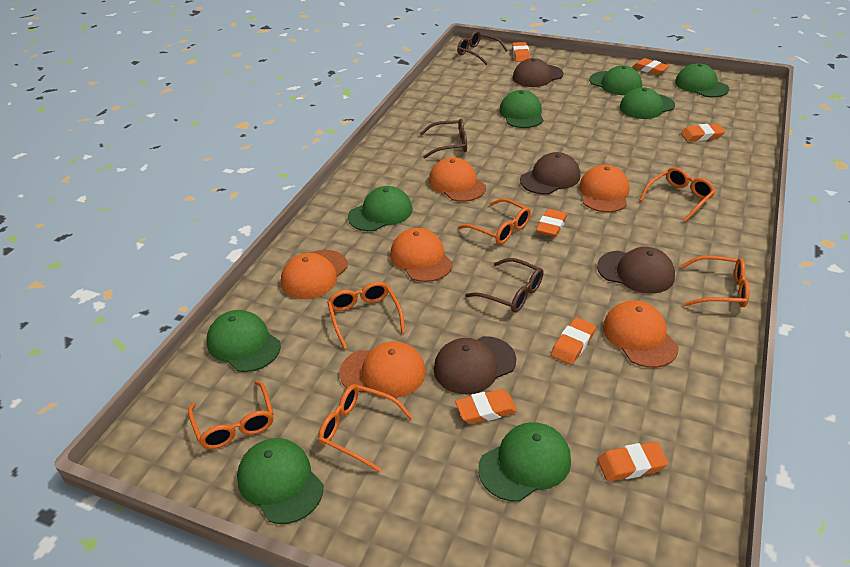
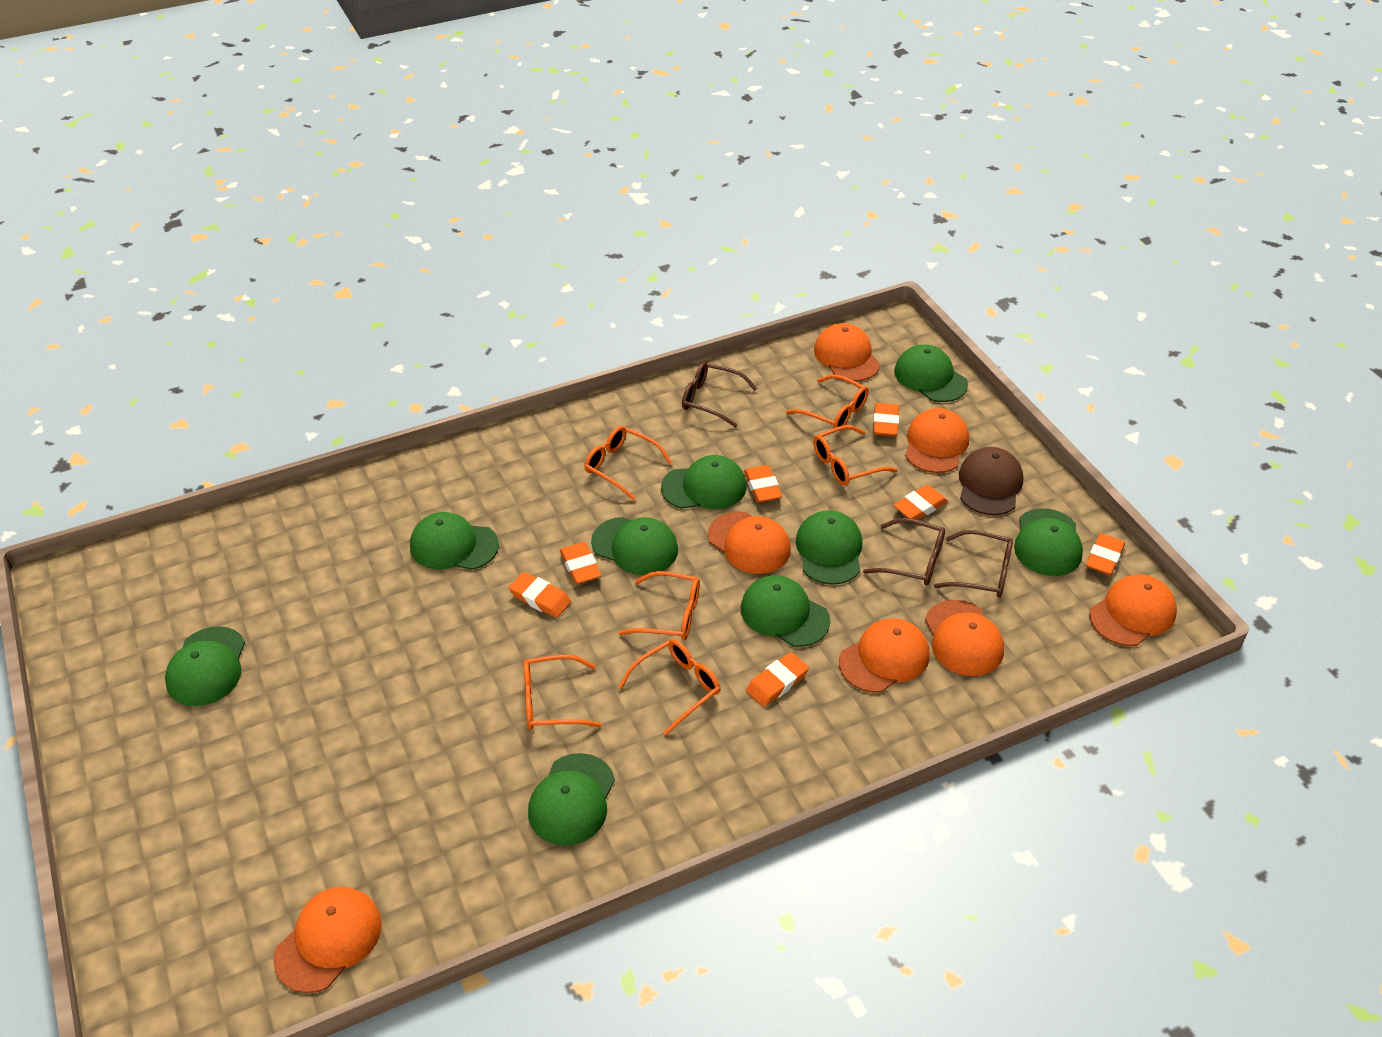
brown cap: [434,336,516,394] [513,58,563,87] [520,152,580,194] [597,247,675,294] = 4 -> [959,447,1023,515] = 1
green cap: [206,310,281,372] [237,438,323,524] [348,186,412,231] [478,422,571,502] [499,90,543,128] [589,65,642,95] [620,87,675,119] [675,63,729,97] = 8 -> [165,626,245,706] [410,512,499,570] [528,753,615,846] [591,517,678,575] [661,455,747,509] [741,575,830,647] [796,510,862,585] [894,344,968,402] [1014,508,1083,576] = 9
orange cap: [281,250,347,299] [339,341,426,398] [390,228,453,282] [429,157,486,202] [579,164,630,212] [603,300,679,368] = 6 -> [273,887,382,993] [708,511,791,574] [814,323,880,381] [839,618,930,693] [905,408,969,473] [925,600,1004,676] [1089,575,1177,646] = 7

